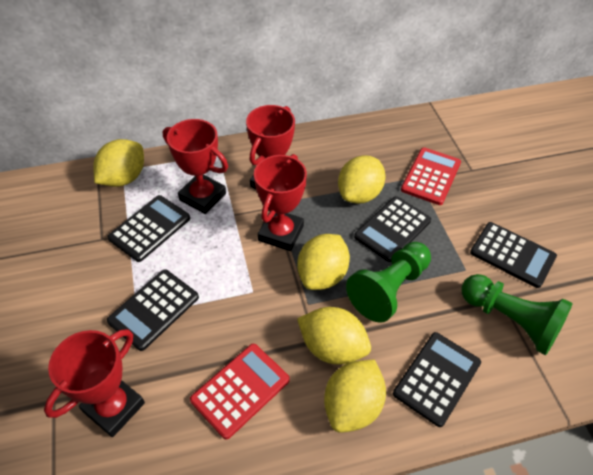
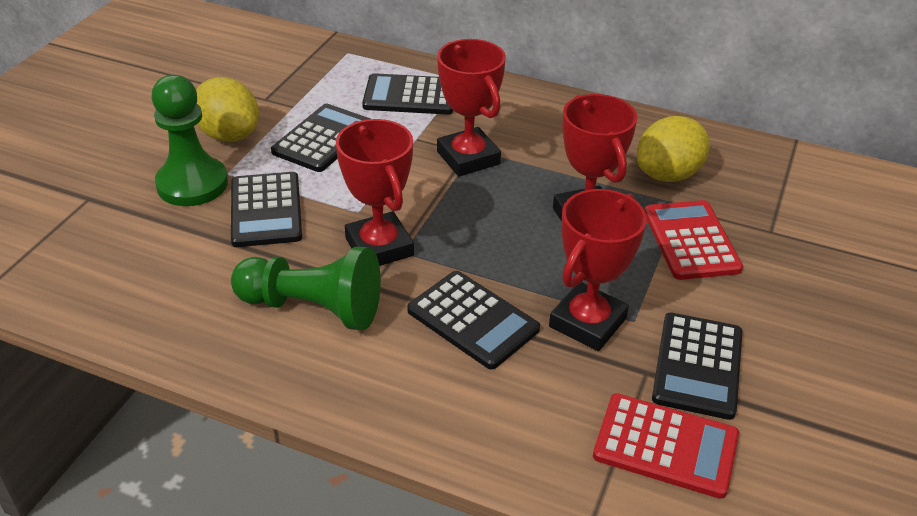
yellow lemon: [93,139,144,187] [297,234,350,290] [297,307,371,365] [324,360,386,433] [338,155,386,204] = 5 -> [196,77,259,142] [637,116,710,182] = 2

